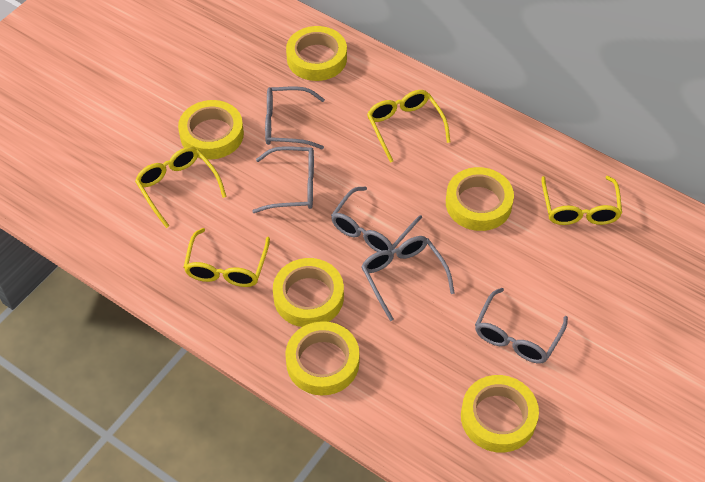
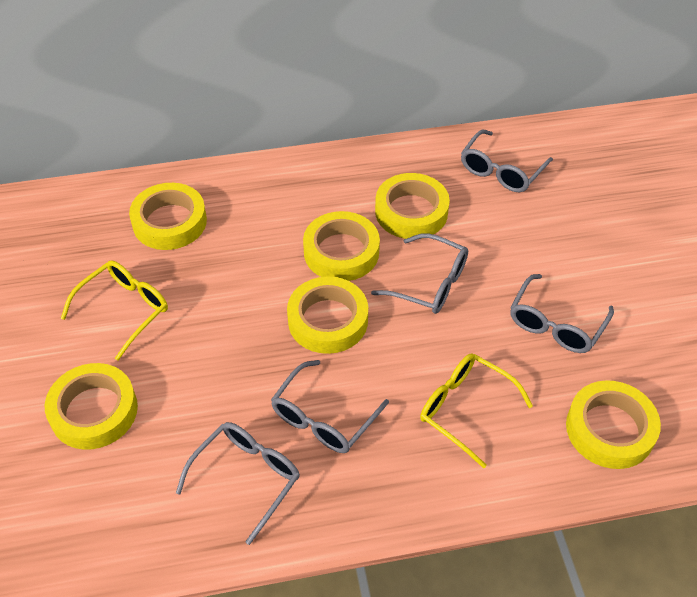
yellow glasses: [135,147,227,228] [183,228,270,287] [367,90,450,163] [542,176,622,225] = 4 -> [61,260,168,360] [420,353,533,468] = 2

